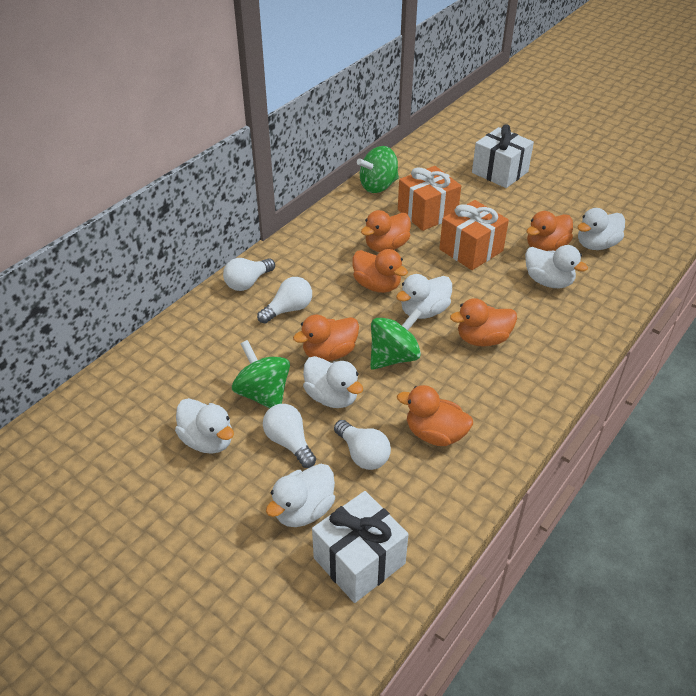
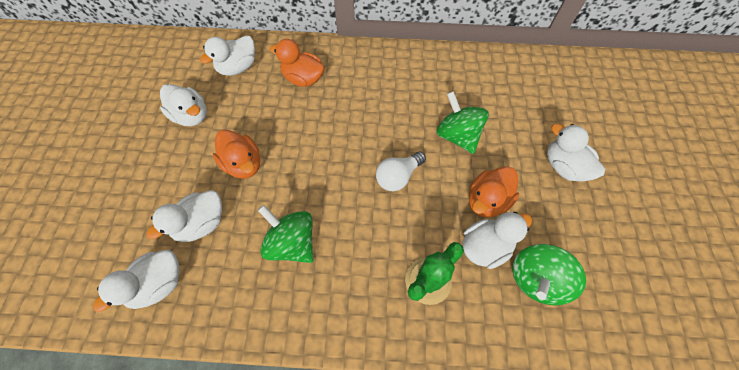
green cactus: none = 0 -> [405,242,464,305] = 1
orange duck: [293,315,359,361] [353,249,408,293] [361,210,411,252] [397,385,473,446] [450,298,517,347] [526,211,573,251] = 6 -> [213,130,260,179] [269,39,325,87] [469,166,519,218] = 3
orange gift: [398,166,461,231] [439,200,509,270] = 2 -> none = 0
white gift: [312,491,409,603] [472,124,534,188] = 2 -> none = 0
white light bulb: [223,258,275,291] [257,277,312,324] [263,404,316,468] [334,420,391,470] = 4 -> [376,152,426,191] = 1

